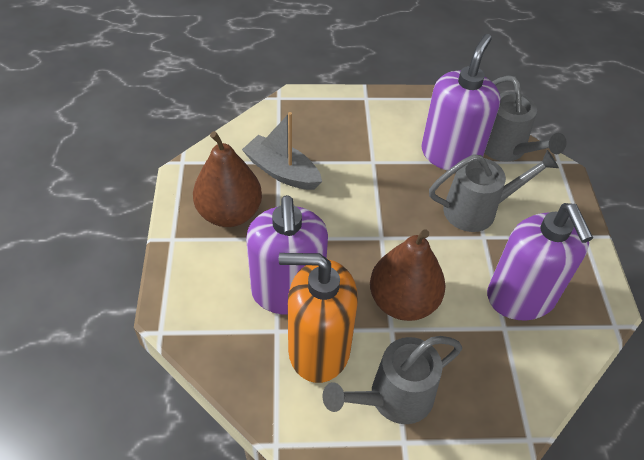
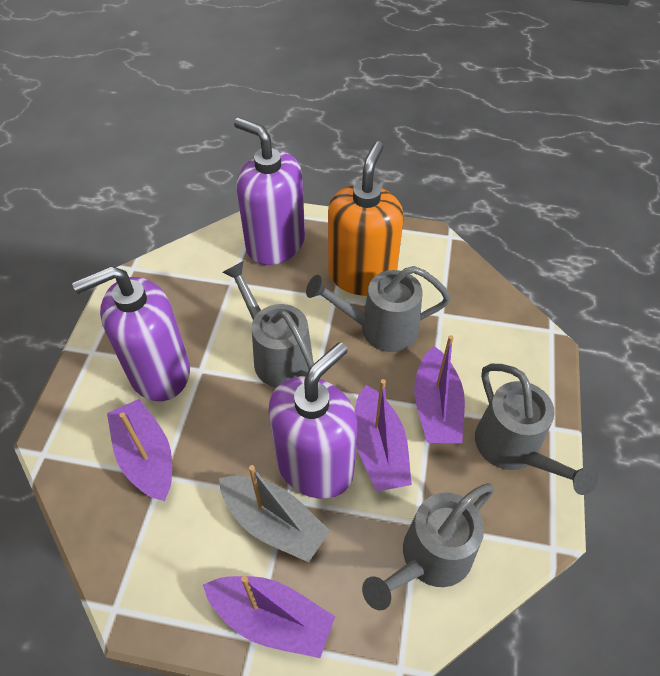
brown pear: [193,131,262,227] [370,229,446,321] = 2 -> none = 0
grey watering can: [323,336,462,424] [429,150,559,232] [484,75,567,161] = 3 -> [222,261,314,388] [306,266,451,352] [362,483,494,610] [475,364,598,495] = 4
purple boat: none = 0 -> [107,399,172,501] [203,576,335,658] [355,379,412,492] [414,335,465,443] = 4

